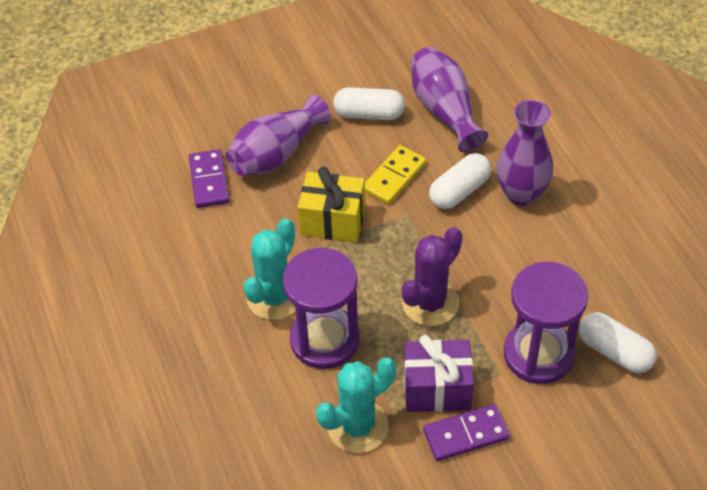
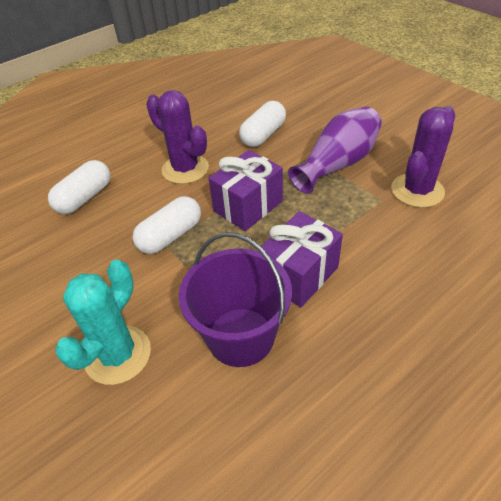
purple bucket: none = 0 -> [179,232,292,367] = 1
purple cactus: [402,227,463,326] = 1 -> [146,90,209,184] [391,106,455,208] = 2
purple domino: [189,149,229,208] [423,404,510,461] = 2 -> none = 0
purple gift: [404,335,474,412] = 1 -> [209,150,283,231] [261,211,343,307] = 2
purple hourglass: [283,248,360,369] [504,262,588,384] = 2 -> none = 0
purple vase: [226,95,331,176] [411,47,488,152] [497,100,553,206] = 3 -> [288,106,382,194] = 1
turquoise cactus: [243,219,296,320] [316,357,396,453] = 2 -> [55,259,151,385] = 1
yellow domino: [365,145,426,205] = 1 -> none = 0
yellow gift: [298,166,365,243] = 1 -> none = 0

